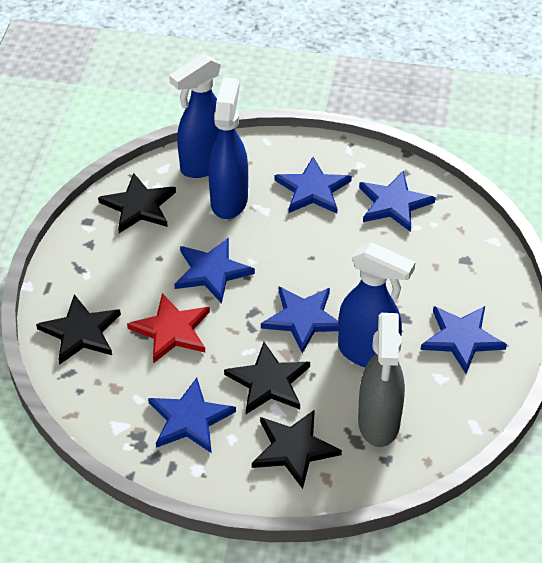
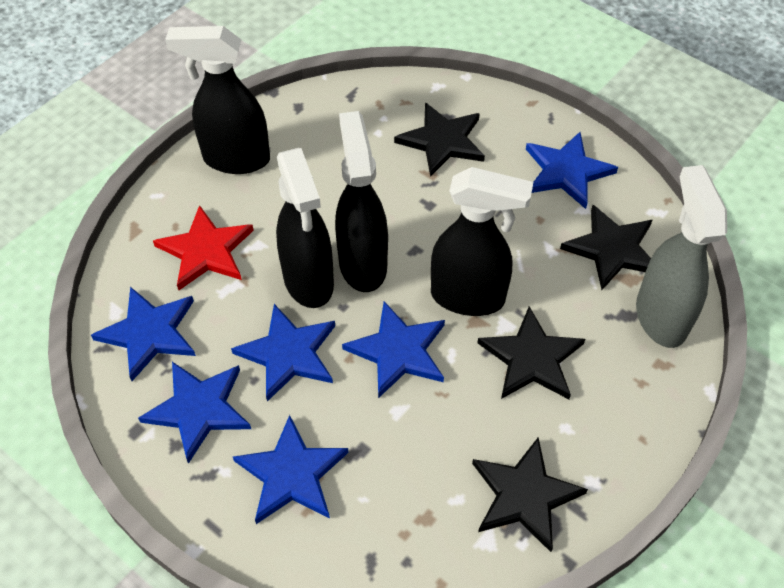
black spray bottle: none = 0 -> [165,26,270,174] [276,148,334,308] [335,111,388,292] [431,167,533,316] = 4
blue spray bottle: [169,54,221,178] [208,77,248,219] [338,242,415,367] = 3 -> none = 0

